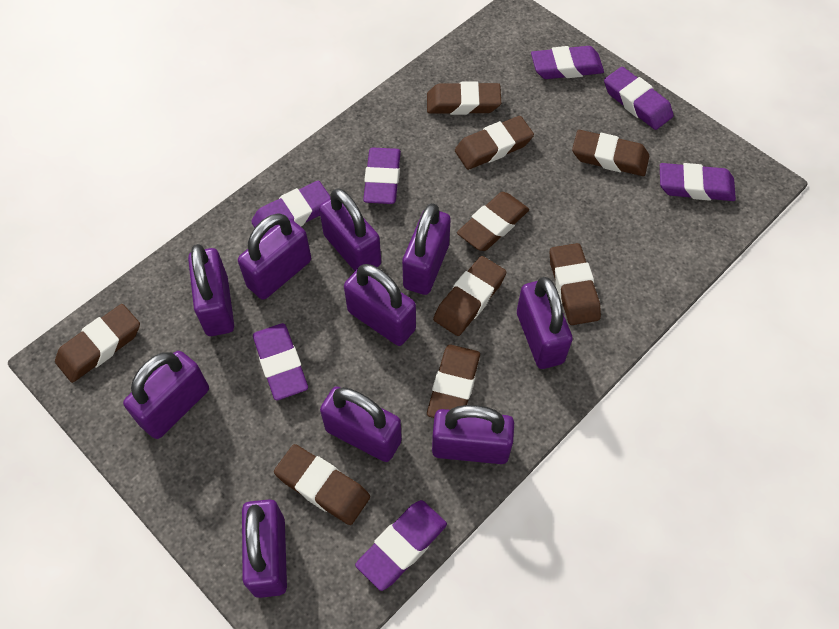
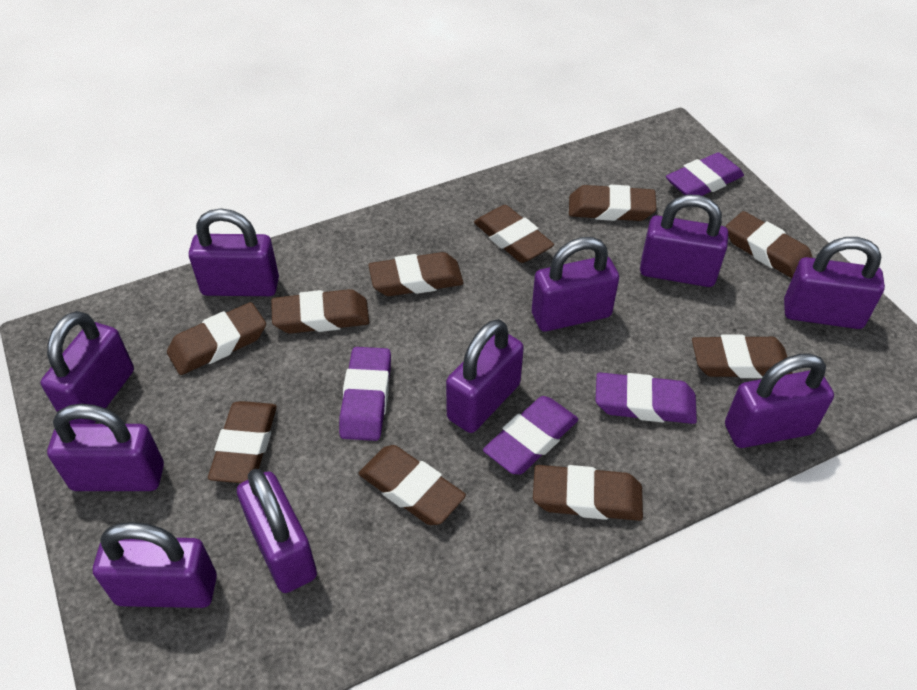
brown eraser: [55,304,140,383] [274,444,370,525] [427,81,501,115] [427,345,480,418] [433,256,506,336] [455,116,534,170] [457,192,529,251] [550,243,601,325] [572,130,649,176] = 9 -> [167,302,266,375] [208,401,277,483] [271,289,369,334] [359,445,466,525] [368,252,464,296] [474,205,554,263] [533,465,643,521] [569,185,656,221] [692,334,793,378] [726,211,813,278] = 10
purple eraser: [251,181,330,235] [253,323,308,400] [355,500,447,591] [363,148,401,204] [531,46,604,79] [604,67,674,130] [660,163,736,201] = 7 -> [339,347,391,441] [483,396,578,474] [595,372,697,424] [666,152,744,196] = 4

